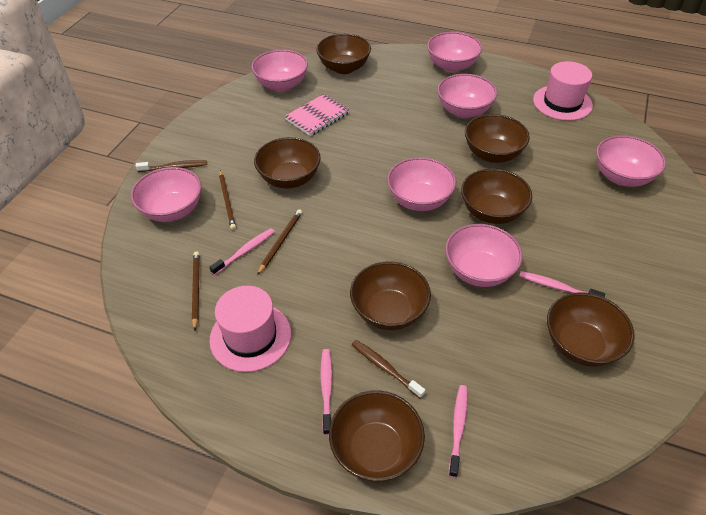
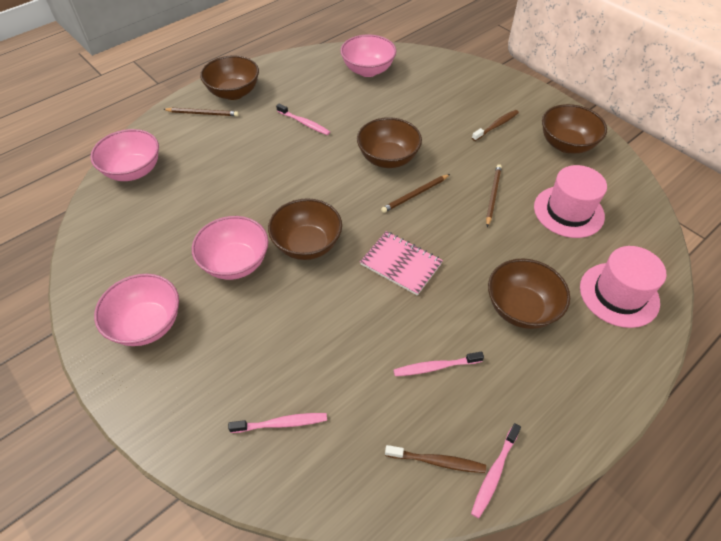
brown bowl: [254,137,321,189] [316,34,371,74] [329,390,425,482] [350,261,431,330] [461,168,532,224] [465,114,530,163] [547,292,635,366] = 7 -> [200,55,259,100] [268,198,342,260] [357,117,422,168] [488,259,570,329] [542,104,607,154] = 5
pink bowl: [131,167,201,222] [251,50,308,92] [387,157,456,211] [427,32,482,72] [437,74,497,118] [445,224,523,287] [596,135,666,187] = 7 -> [90,129,159,181] [94,274,179,346] [192,216,269,280] [340,34,396,77] = 4

